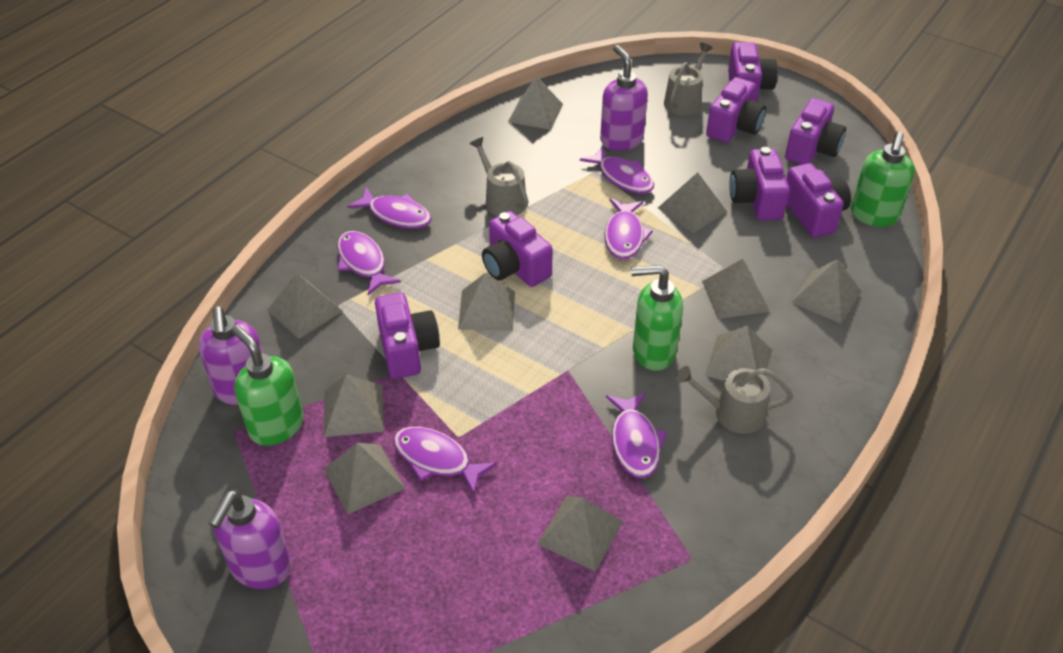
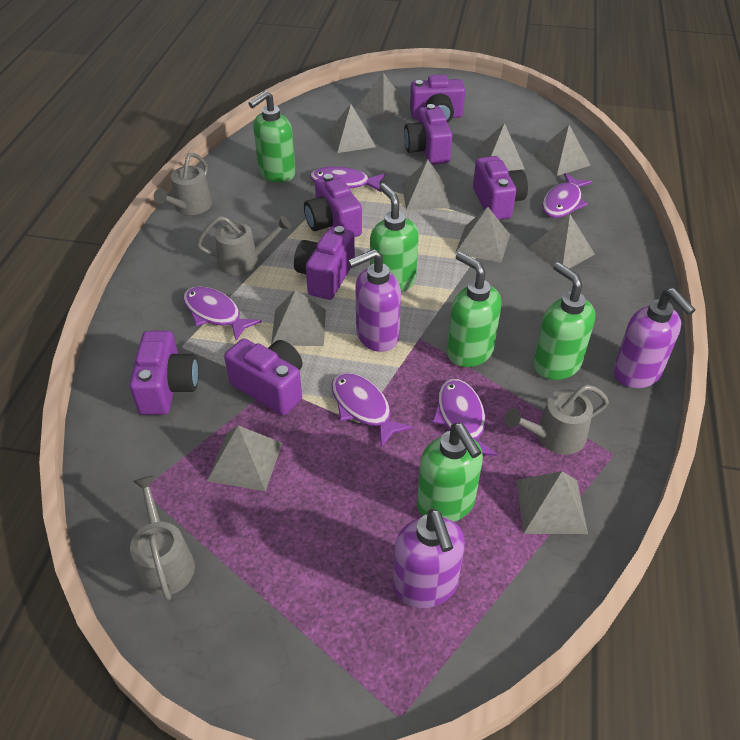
green soap dispenser: [231,325,304,446] [631,265,683,371] [851,131,915,227] = 3 -> [248,91,296,182] [370,183,419,293] [417,423,483,522] [447,252,501,367] [533,262,595,380] = 5
grey watering can: [470,137,528,216] [664,43,713,116] [676,366,793,434] = 3 -> [130,475,195,601] [154,153,212,215] [196,216,291,275] [505,385,609,455] = 4
purple fish: [337,231,401,295] [347,187,432,229] [393,427,497,494] [580,145,654,194] [604,199,653,260] [606,392,667,478] = 6 -> [183,286,262,341] [310,166,386,192] [331,372,413,448] [432,379,497,456] [542,173,592,218] = 5

